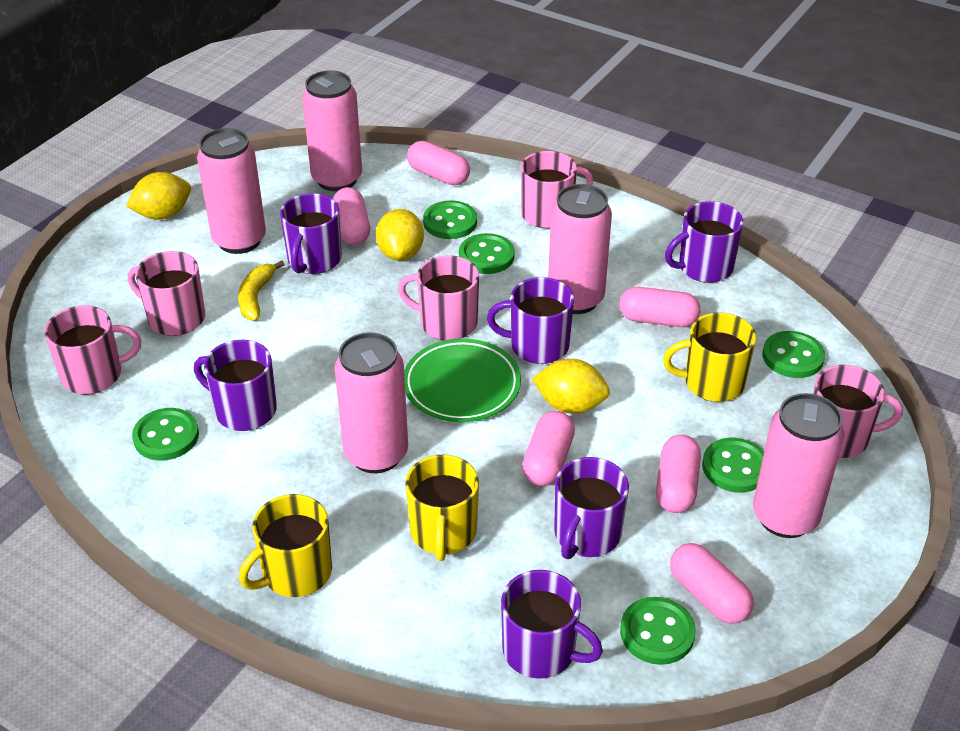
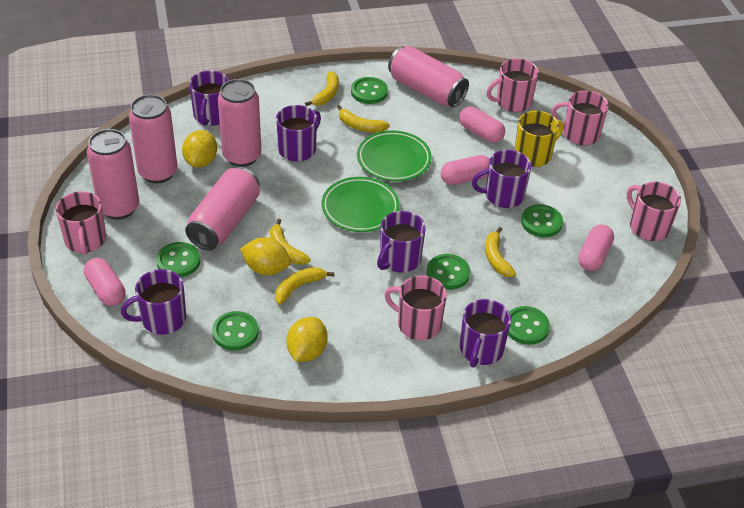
green plate: [404,338,521,422] = 1 -> [322,177,400,232] [357,130,432,181] = 2
pink capsule: [333,187,370,245] [407,141,470,185] [522,411,575,486] [619,287,700,327] [656,435,701,513] [670,543,754,624] = 6 -> [84,258,126,306] [441,155,490,185] [459,107,505,143] [578,224,614,271] = 4
yellow banana: [238,260,285,321] = 1 -> [270,219,311,265] [275,267,335,305] [305,71,339,106] [337,105,390,133] [485,227,516,277] = 5
yellow mug: [239,494,332,597] [405,454,479,561] [663,312,756,402] = 3 -> [515,111,564,167] = 1

